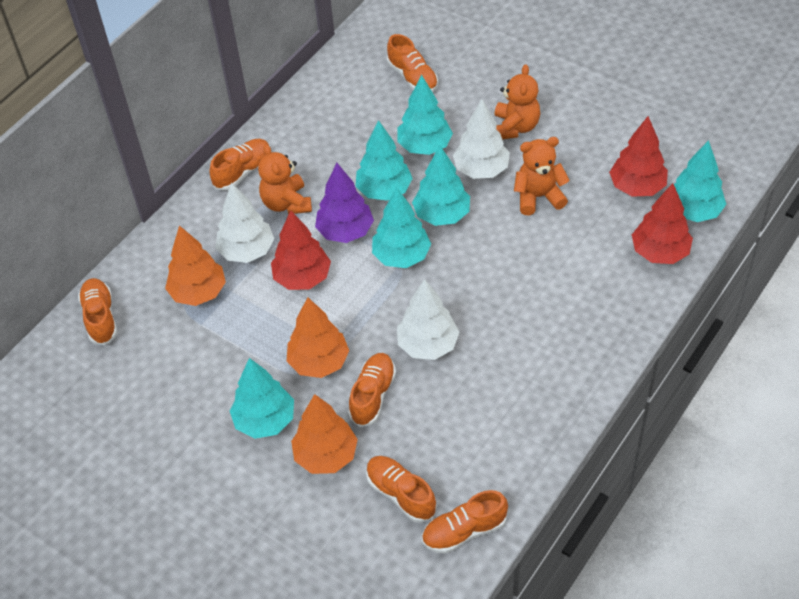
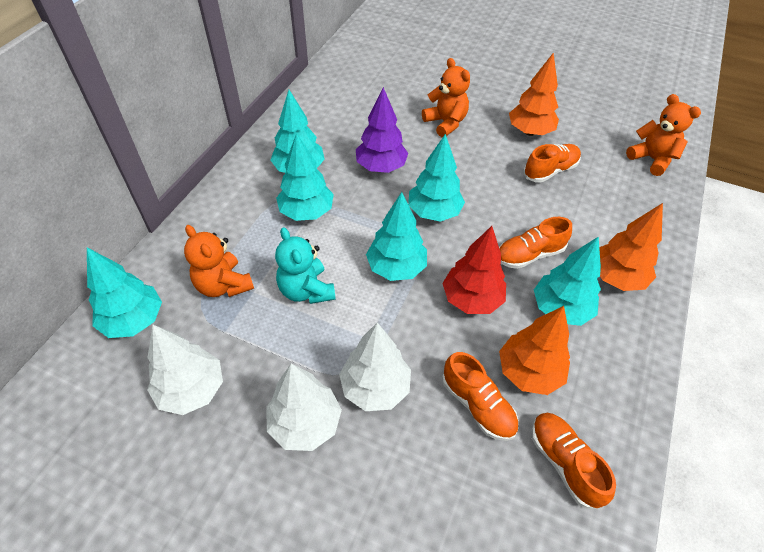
orange shoe: [78,278,117,345] [209,139,269,191] [348,353,396,427] [366,456,437,523] [387,34,438,92] [422,490,508,554] = 6 -> [442,352,519,441] [499,217,572,269] [523,144,581,183] [531,413,616,509] = 4
red tree: [271,210,331,290] [609,116,668,197] [632,183,693,264] = 3 -> [442,226,506,314] = 1
turquoise teddy bear: none = 0 -> [275,227,336,304] = 1

